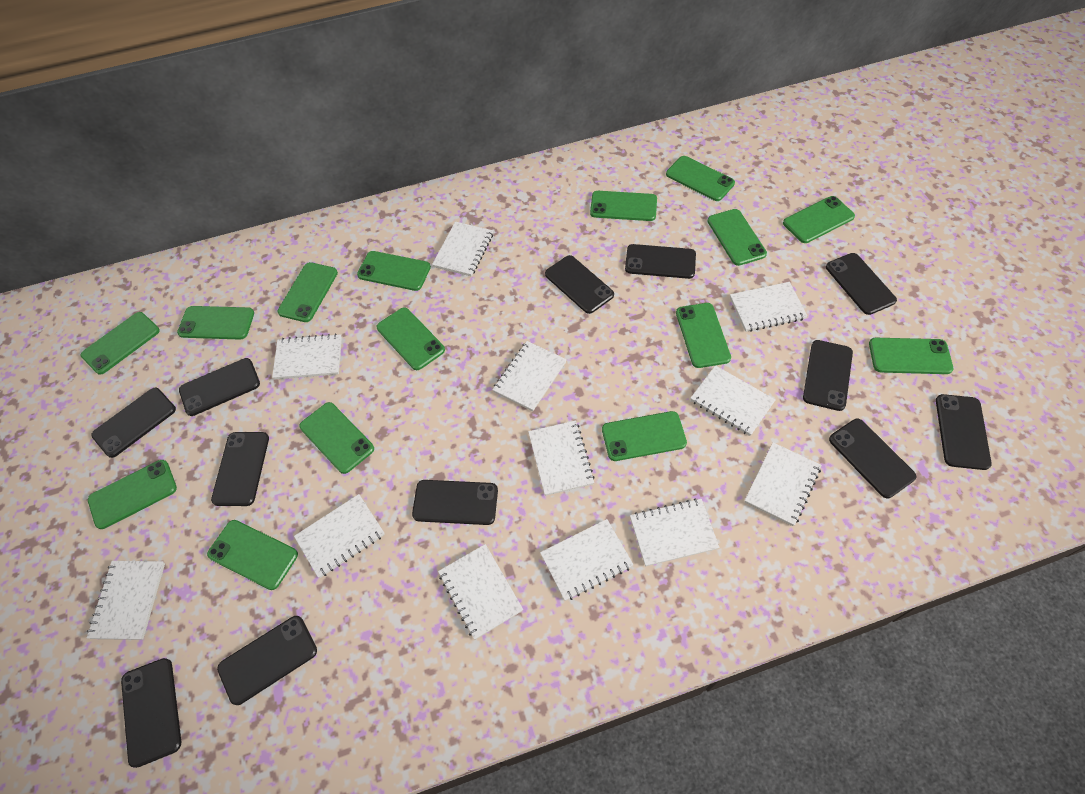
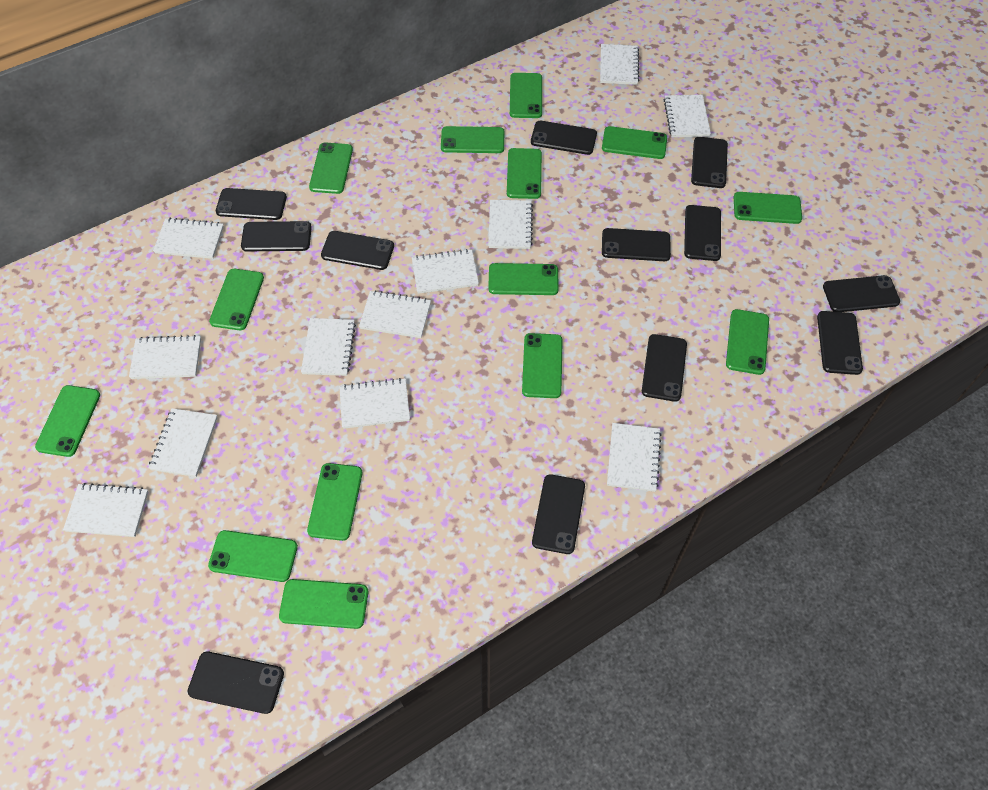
green phone: [81,312,160,375] [88,460,177,529] [177,306,254,340] [207,520,298,590] [277,262,338,322] [299,402,374,474] [357,251,431,291] [377,307,445,370] [590,191,657,221] [602,411,687,461] [666,156,735,201] [676,303,731,368] [707,209,767,266] [783,196,855,243] [869,338,953,374] = 15 -> [35,385,100,457] [208,530,298,582] [209,269,264,330] [279,579,368,629] [307,463,363,541] [309,142,353,194] [441,126,504,153] [488,263,559,295] [507,148,542,199] [510,73,542,118] [522,333,563,398] [602,126,667,159] [726,309,769,375] [734,192,802,224] = 14

